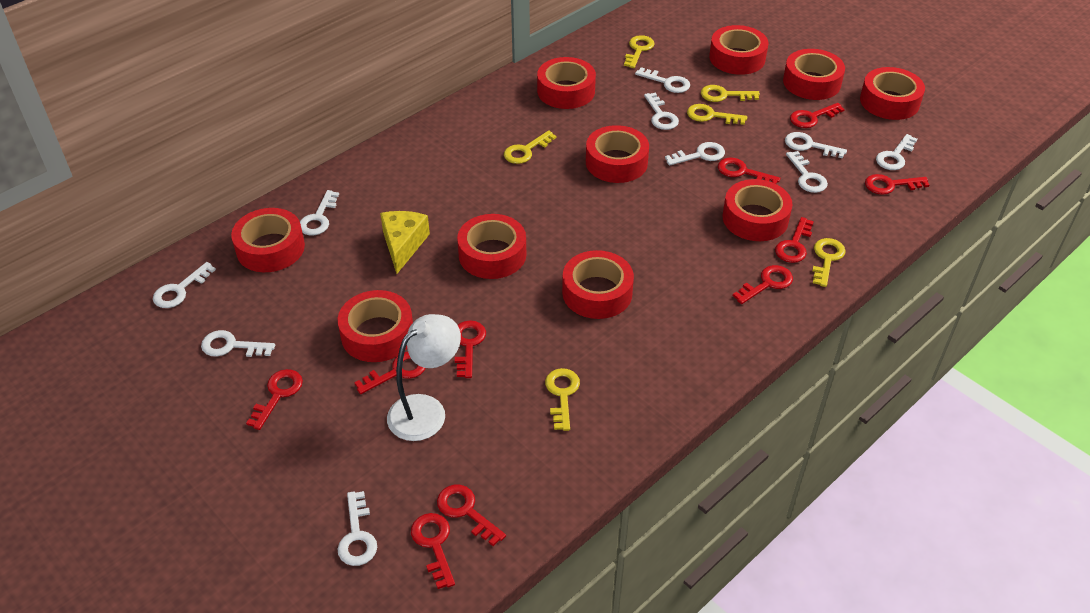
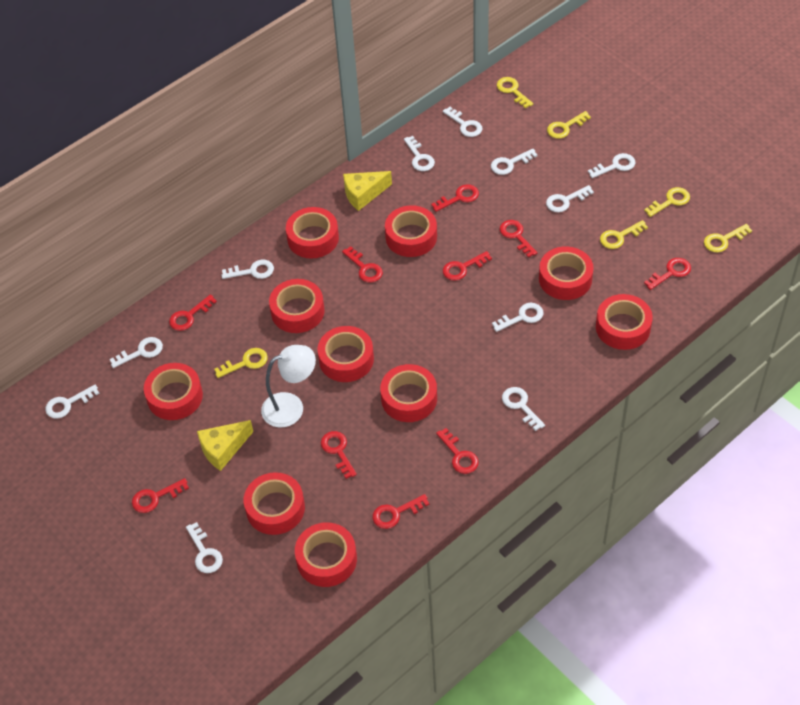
white key: [153,262,216,308] [201,330,275,357] [300,190,339,235] [338,491,377,566] [635,67,690,93] [644,93,679,130] [665,142,725,166] [785,132,847,158] [786,151,828,193] [876,134,917,170] = 10 -> [45,385,99,419] [110,337,163,368] [186,522,223,573] [221,259,274,279] [404,136,435,171] [443,107,482,137] [491,149,538,175] [492,303,543,332] [502,387,545,431] [546,185,594,212] [588,153,636,178] = 11
yellow cheese: [380,211,430,274] = 1 -> [197,420,253,471] [343,171,392,211] = 2

